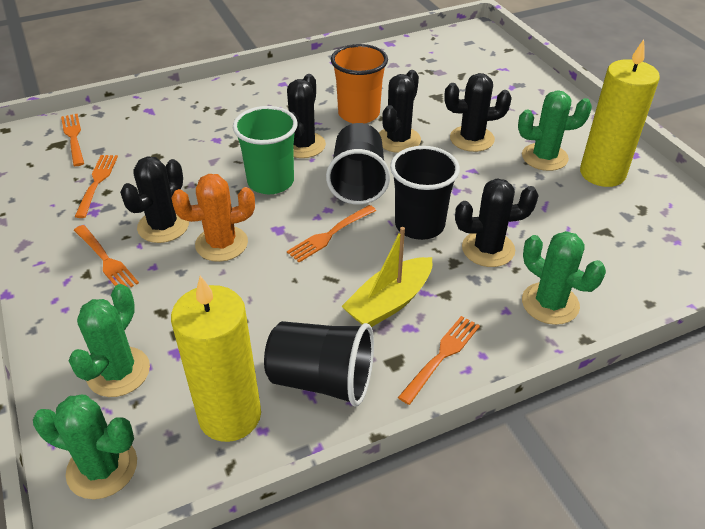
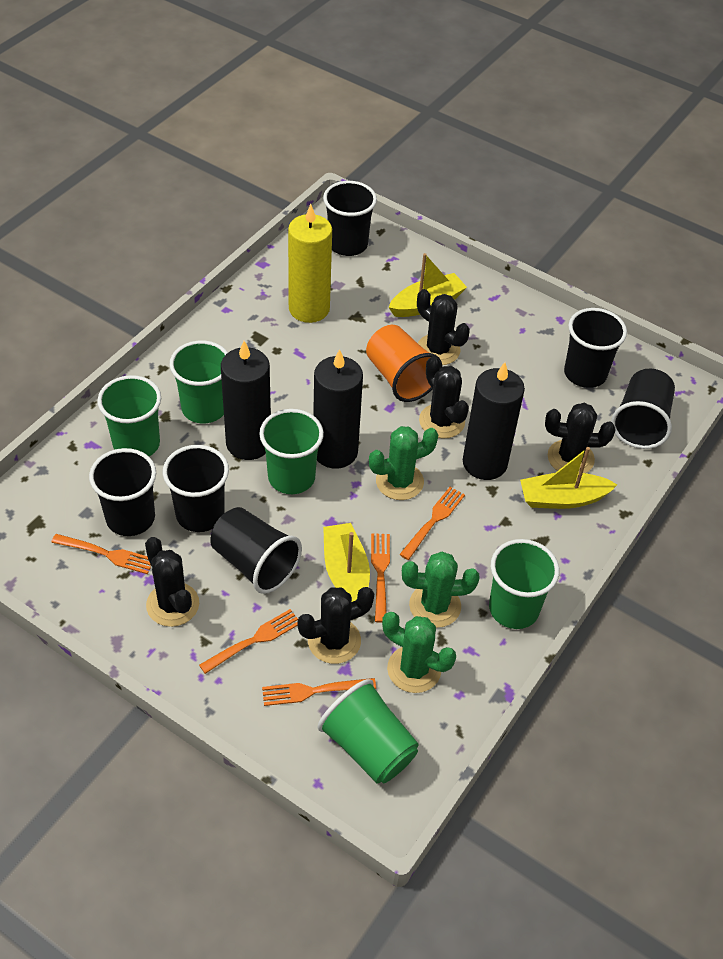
black candle: none = 0 -> [221,341,271,460] [313,349,363,468] [463,362,525,480] = 3
black cup: [264,321,374,407] [326,123,390,205] [390,146,460,240] = 3 -> [89,448,156,536] [163,445,229,532] [210,507,302,594] [323,181,377,256] [564,308,627,388] [611,369,675,449] = 6
green cactus: [33,395,137,499] [69,284,150,397] [518,90,592,171] [522,231,606,325] = 4 -> [369,426,438,500] [382,612,456,693] [402,552,480,628] = 3
green cup: [233,106,297,194] = 1 -> [97,375,161,456] [169,340,228,424] [259,409,324,494] [317,679,419,784] [489,539,559,629] = 5
orange cactus: [171,174,255,262] = 1 -> none = 0
yellow boat: [341,227,432,327] = 1 -> [323,523,370,602] [388,253,467,317] [520,447,618,509] = 3
yellow candle: [171,276,261,442] [580,39,660,187] = 2 -> [288,204,332,323] = 1

